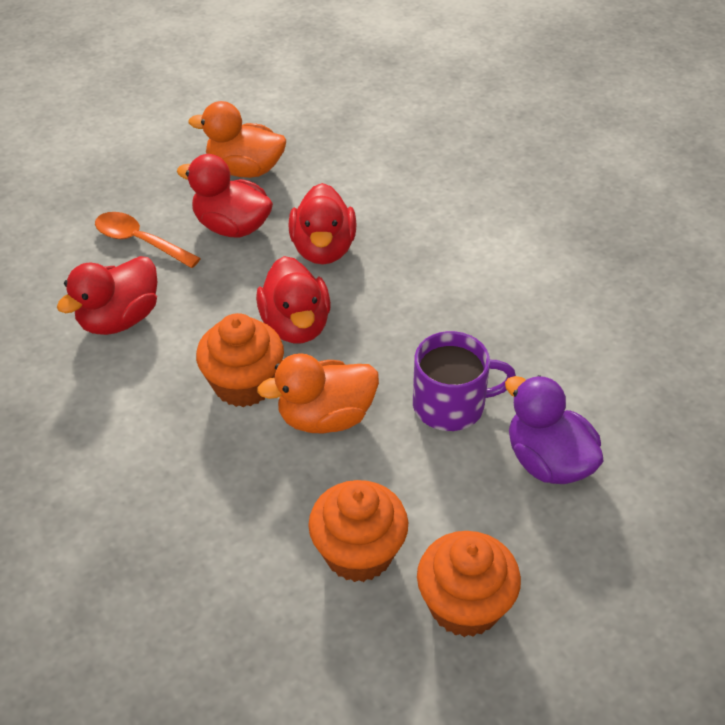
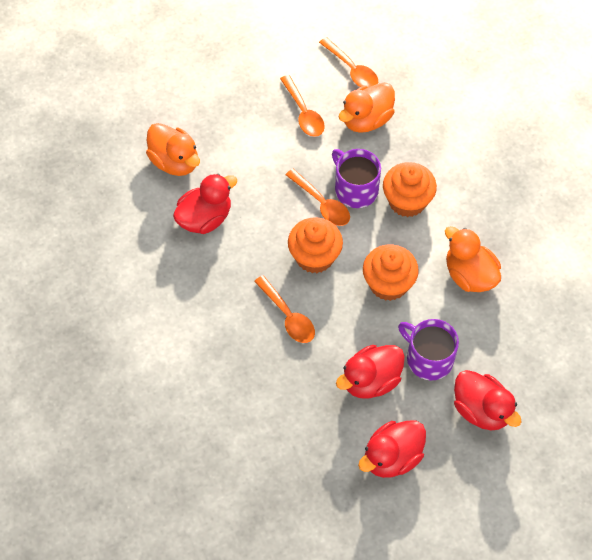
orange duck: [189,101,286,178] [257,353,379,433] = 2 -> [146,123,200,176] [338,82,395,133] [445,226,501,292] = 3
orange spoon: [95,212,201,268] = 1 -> [254,275,315,343] [280,75,325,137] [286,169,350,226] [319,37,378,88] = 4
purple duck: [505,375,604,484] = 1 -> none = 0
purple mug: [413,331,516,431] = 1 -> [332,149,381,208] [398,319,459,380] = 2

